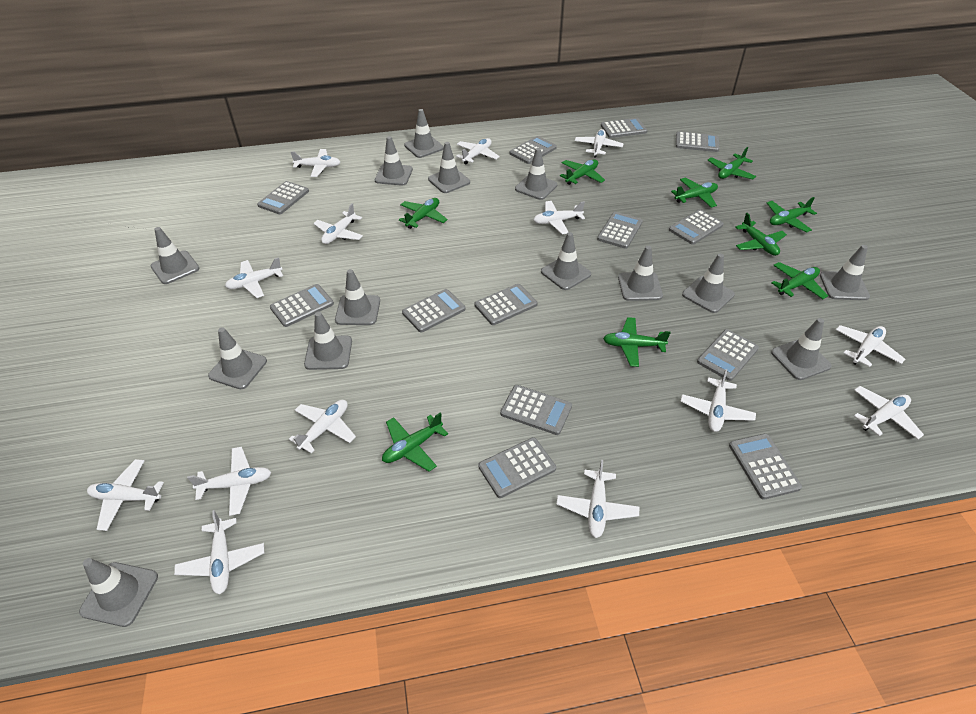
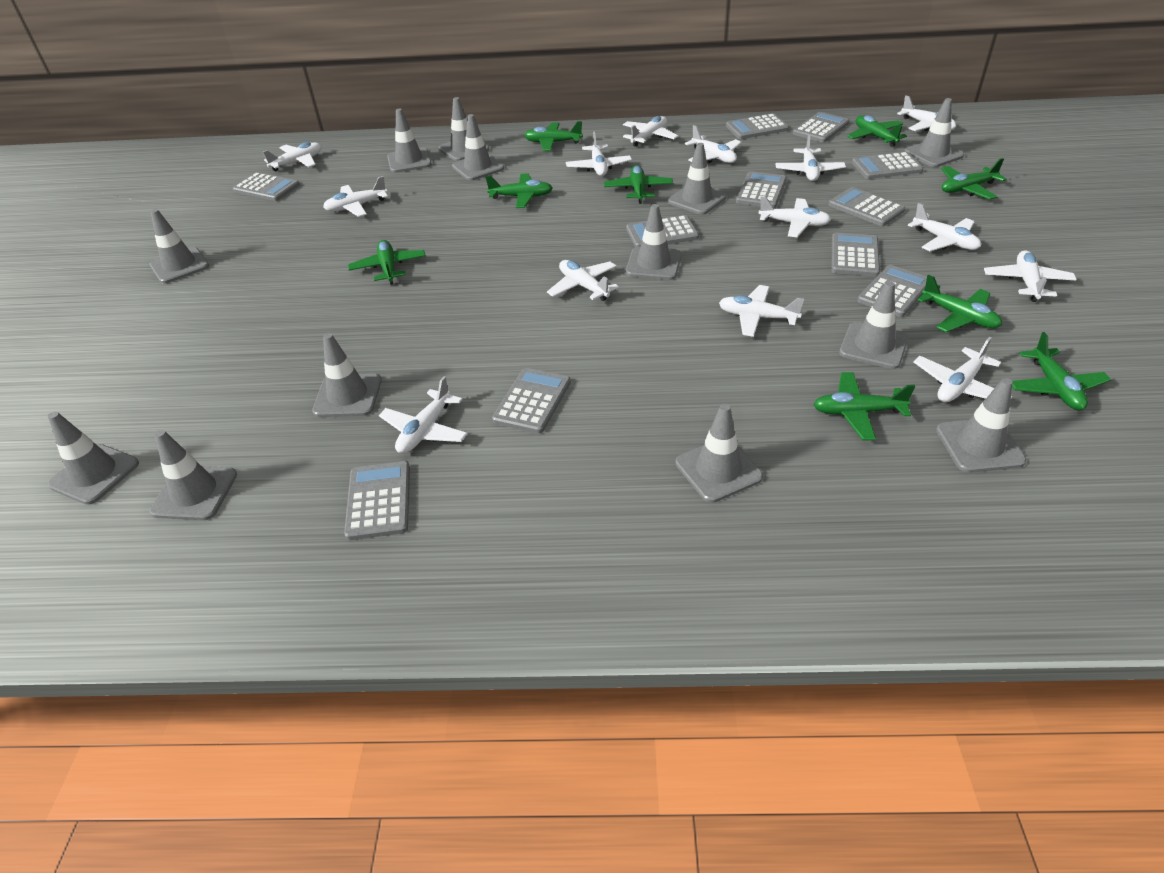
grey calculator: [257,181,309,214] [270,284,334,327] [402,289,466,333] [475,284,537,325] [478,437,556,498] [500,385,572,435] [510,136,557,164] [597,212,643,249] [601,118,648,138] [669,209,724,245] [676,132,719,152] [697,329,759,381] [729,433,802,500] = 13 -> [232,172,300,201] [344,461,410,540] [492,368,571,434] [626,215,699,247] [726,113,789,139] [736,171,787,208] [793,112,850,142] [829,187,905,226] [832,233,880,276] [852,152,923,179] [857,265,927,317] = 11
grey traffic cone: [79,558,158,627] [151,227,199,284] [208,327,267,389] [304,312,352,370] [335,269,380,325] [375,136,413,186] [404,109,444,158] [428,142,470,193] [515,148,557,200] [541,232,591,290] [618,246,663,301] [682,253,735,313] [771,318,832,380] [820,245,870,300] = 14 -> [48,412,139,505] [150,209,209,284] [150,430,237,520] [312,333,382,417] [387,108,432,173] [439,97,489,161] [452,114,504,181] [626,204,682,280] [668,143,727,215] [675,404,763,503] [839,281,909,369] [904,98,964,167] [936,378,1026,473] = 13

